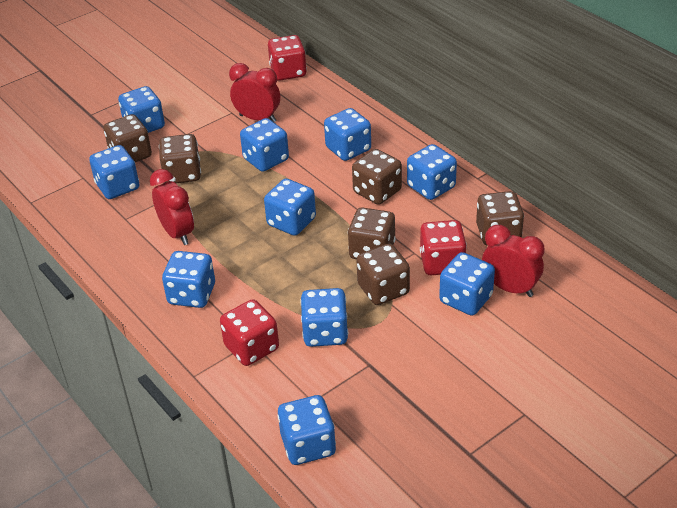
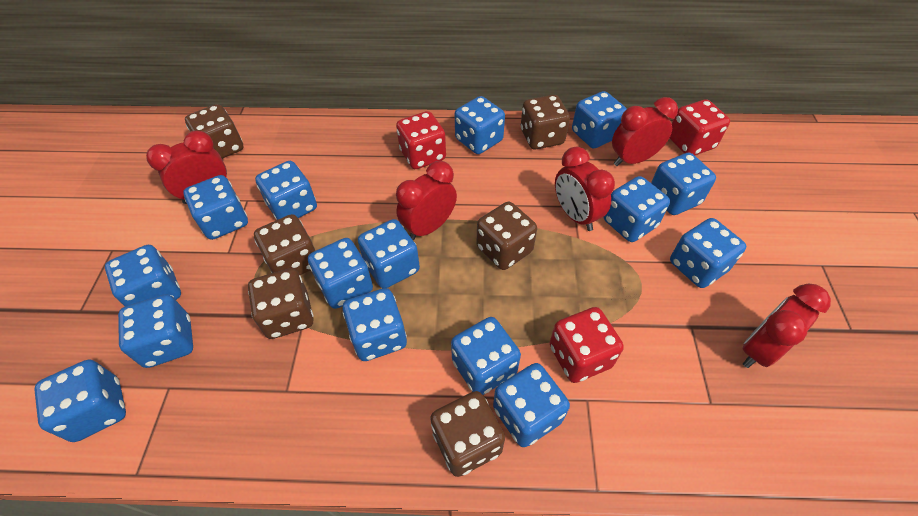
blue dice: [89,145,139,199] [118,86,165,133] [162,251,215,308] [240,118,289,172] [264,179,316,236] [278,395,336,465] [300,288,348,347] [324,108,371,161] [407,144,457,200] [439,252,495,316] = 10 -> [34,360,126,442] [105,245,181,306] [118,294,193,368] [183,175,248,240] [255,161,317,220] [308,238,373,309] [342,288,407,361] [358,219,420,288] [451,317,521,395] [455,96,505,154] [493,363,570,447] [572,91,627,148] [603,176,670,242] [651,153,716,215] [670,218,746,288] = 15
red clock: [150,169,194,245] [229,63,280,122] [482,225,544,297] = 3 -> [146,131,227,204] [396,161,457,241] [555,147,615,231] [612,97,678,166] [742,283,831,368] = 5

